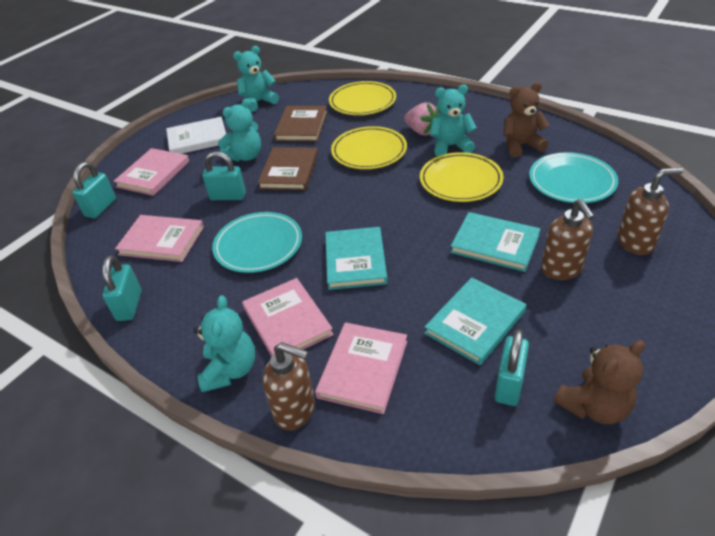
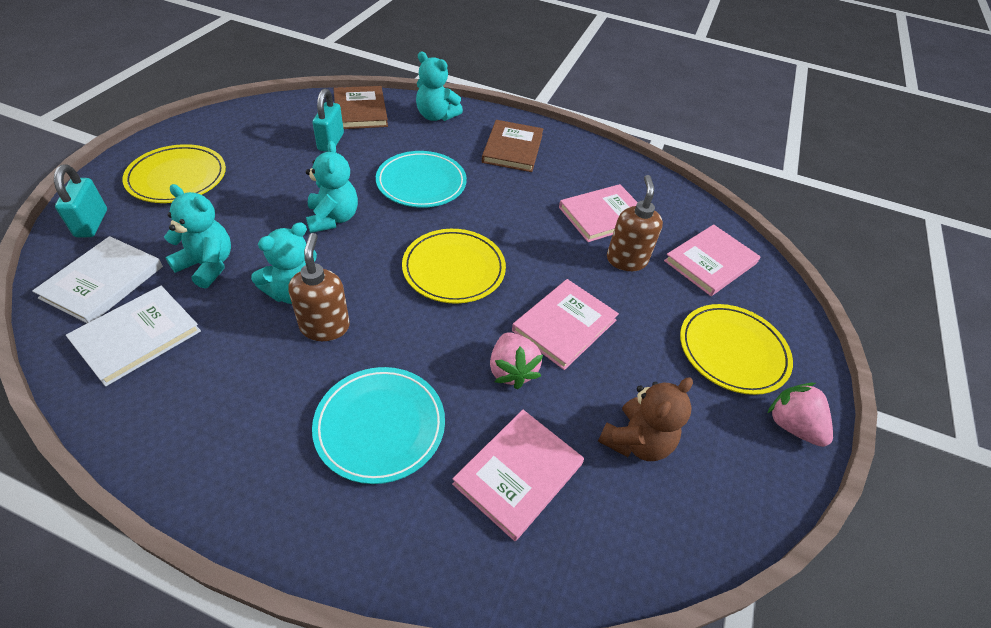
brown soap dispenser: [262,342,315,430] [541,199,595,280] [617,167,683,255] = 3 -> [288,233,350,341] [607,175,663,271] = 2
brown teddy bear: [503,82,549,157] [554,340,645,425] = 2 -> [598,377,693,461] = 1
pink strawberry: [404,102,439,136] = 1 -> [490,332,543,389] [767,383,833,447] = 2
turquoise book: [325,227,388,290] [424,277,526,365] [450,212,540,272] = 3 -> none = 0
turquoise padlock: [72,162,116,218] [102,255,142,321] [202,151,246,200] [495,329,529,406] = 4 -> [54,165,107,237] [312,88,344,152] = 2
white book: [166,117,226,154] = 1 -> [32,236,163,323] [66,286,201,386] = 2

